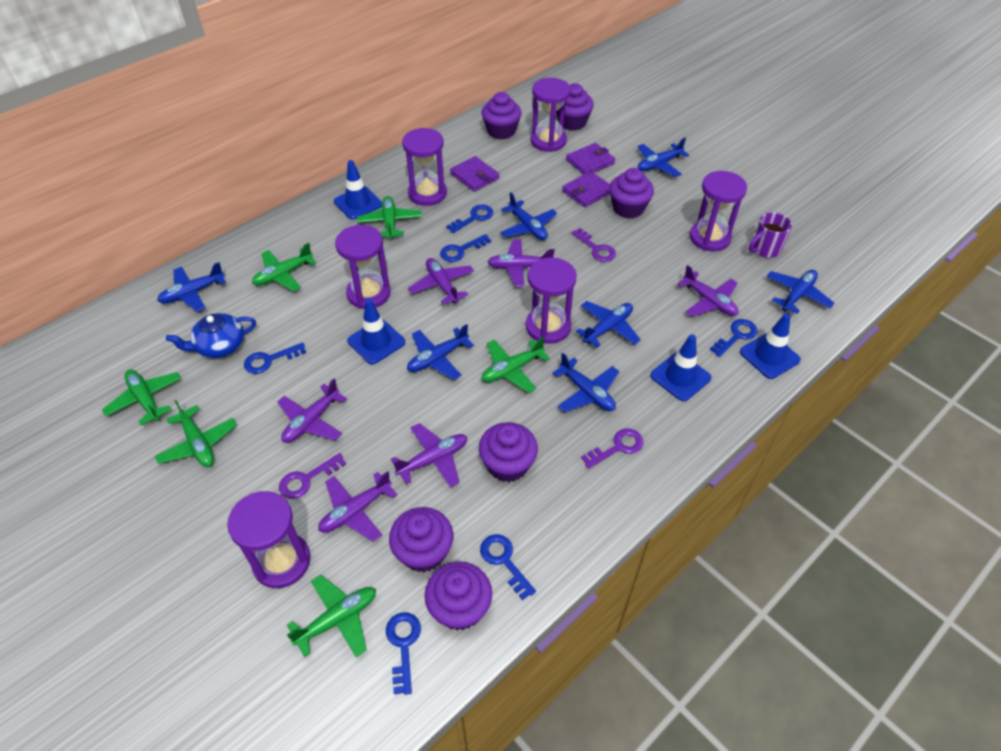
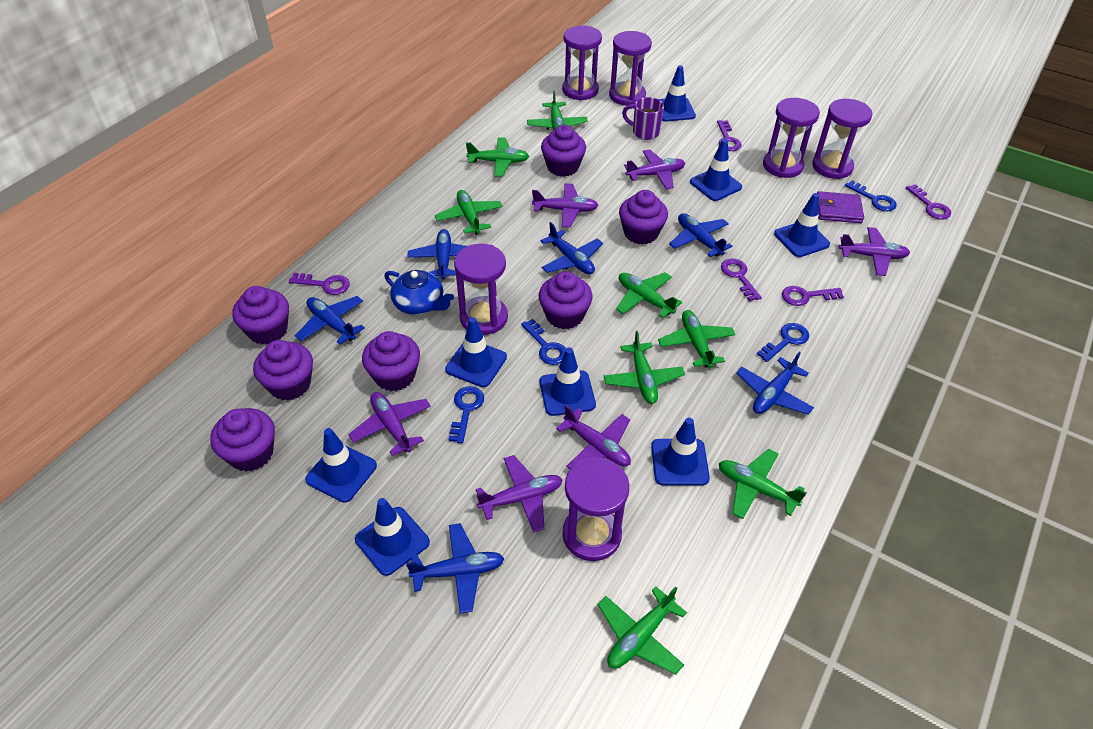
blue key: [244,342,306,374] [386,612,421,695] [440,234,491,262] [447,205,493,233] [480,534,536,600] [710,319,758,357] = 6 -> [448,386,484,443] [521,319,566,365] [757,323,809,362] [845,180,897,211] = 4
blue plane: [157,262,226,312] [407,324,474,380] [500,192,557,240] [552,353,619,413] [576,301,641,348] [638,138,689,177] [767,270,835,314] = 7 -> [295,296,365,345] [406,523,504,614] [407,229,467,279] [541,222,603,274] [669,213,732,257] [736,352,814,415] = 6
blue traffic cone: [334,160,382,220] [347,299,405,364] [650,335,711,401] [740,313,801,379] = 4 -> [305,428,377,503] [355,498,430,576] [445,317,507,387] [540,347,596,416] [651,418,710,486] [659,65,696,122] [690,139,742,201] [774,193,830,257] = 8
green plane: [102,369,181,425] [155,400,237,467] [252,243,316,292] [287,575,376,657] [357,196,421,240] [482,337,550,393] = 6 -> [435,190,502,235] [466,137,529,177] [527,90,588,131] [598,586,687,675] [604,331,685,404] [616,272,682,318] [658,310,735,368] [719,449,807,519] = 8
purple cupcake: [389,507,453,572] [425,562,492,630] [479,422,538,482] [481,92,521,140] [556,83,594,131] [609,168,654,218] = 6 -> [210,408,275,471] [232,286,289,345] [253,340,313,401] [362,331,420,391] [539,271,593,329] [541,125,586,177] [619,190,668,245] = 7
purple key: [279,453,346,499] [571,228,616,262] [581,428,644,469] = 3 -> [289,273,350,295] [717,120,741,151] [721,259,762,301] [782,286,844,306] [906,184,951,219] = 5
purple wallet: [450,156,499,192] [562,171,610,207] [566,143,615,175] = 3 -> [817,191,864,223] = 1

